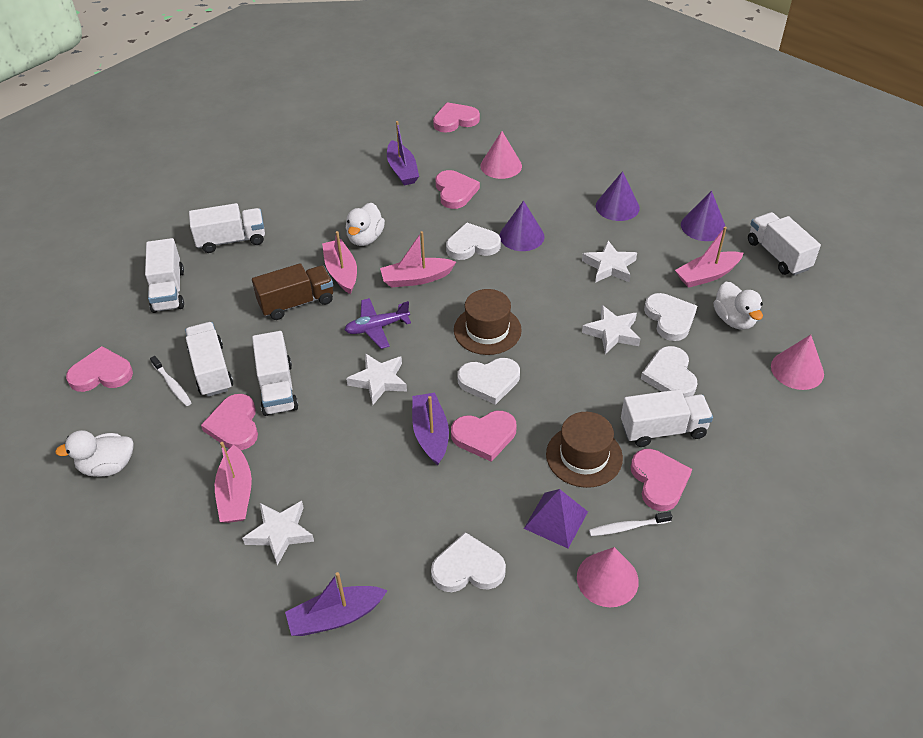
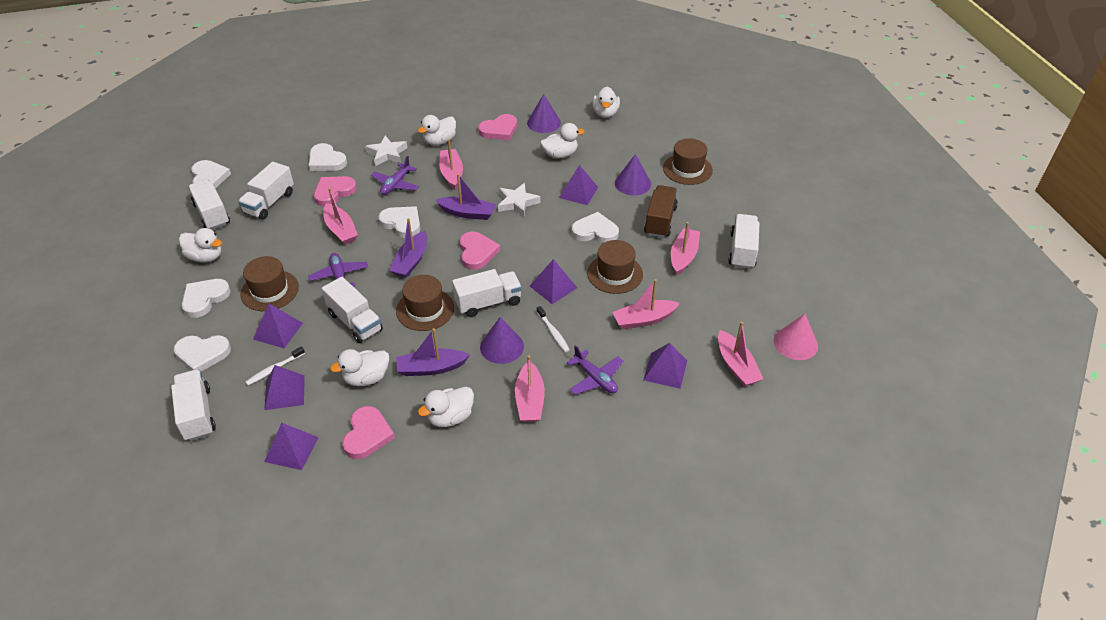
brown hat: [454,289,522,355] [546,412,623,488] = 2 -> [241,256,299,311] [396,275,454,331] [587,240,643,294] [663,138,713,185] = 4
pink boat: [215,442,252,523] [322,231,357,294] [380,231,456,288] [675,226,743,288] = 4 -> [323,188,358,245] [439,139,463,190] [515,355,545,422] [612,279,680,329] [671,222,700,275] [718,322,763,386] = 6
pink cone: [480,131,522,179] [577,547,639,607] [771,335,824,390] = 3 -> [774,314,818,360] = 1
pink heart: [66,346,133,392] [201,394,258,450] [433,102,480,133] [435,170,480,209] [451,411,516,462] [631,449,692,511] = 6 -> [314,176,357,206] [342,406,395,459] [459,232,500,270] [478,114,517,140] = 4
purple plane: [345,298,411,349] = 1 -> [308,253,368,287] [371,156,419,195] [567,345,623,395] = 3
purple pyramid: [524,489,588,548] = 1 -> [253,304,303,348] [264,423,319,470] [265,365,305,410] [530,259,577,304] [559,165,598,205] [644,343,687,389] = 6
white duck: [55,430,133,477] [346,203,385,246] [714,282,763,330] = 3 -> [179,228,222,263] [330,349,389,387] [418,115,456,145] [418,386,474,427] [540,123,584,159] [592,87,620,118] = 6
white heart: [431,532,506,592] [446,223,501,260] [458,358,520,405] [641,346,697,397] [644,293,697,341] = 5 -> [174,335,231,371] [182,279,231,318] [191,160,231,189] [309,143,347,171] [378,206,420,238] [571,212,619,243] = 6
white star: [242,501,314,565] [346,353,407,405] [582,241,637,283] [582,305,640,354] = 4 -> [365,136,407,166] [498,183,540,217] = 2

